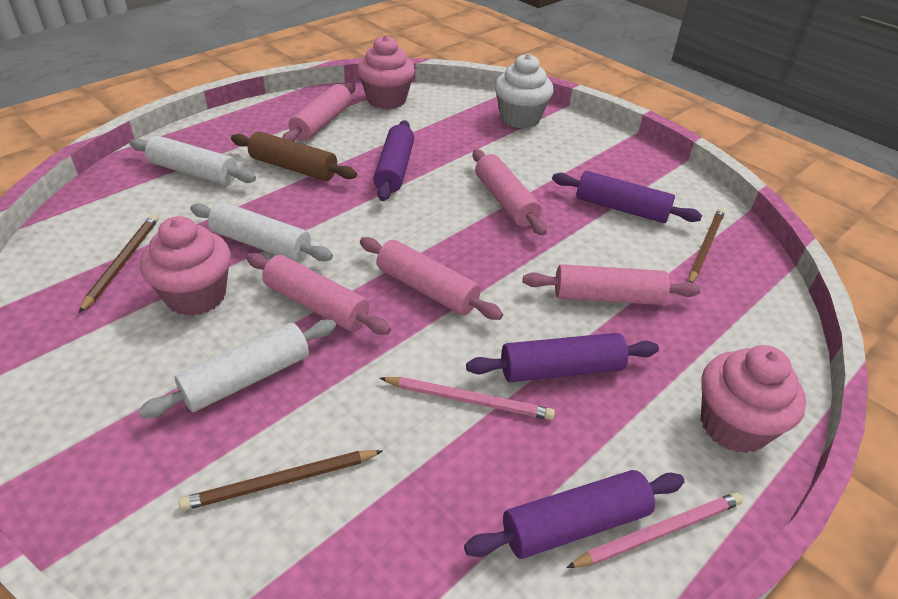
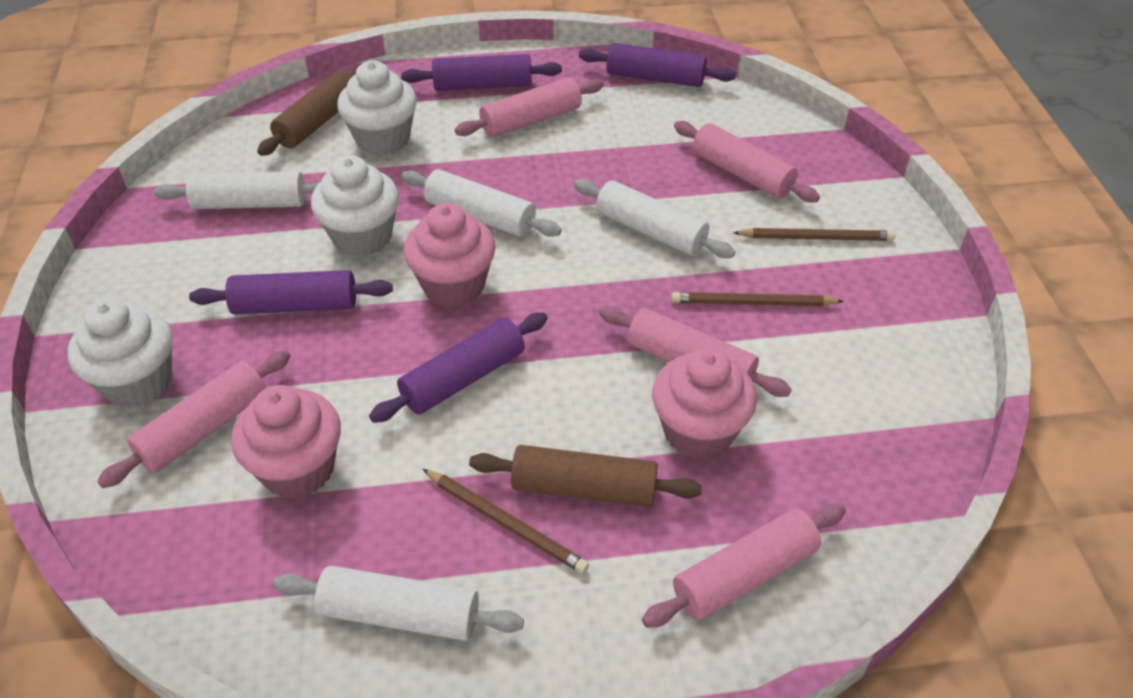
brown rolling pin: [231,131,357,181] = 1 -> [257,66,359,156] [469,445,702,507] = 2
pink pencil: [380,377,555,420] [566,492,743,568] = 2 -> none = 0
white cupcake: [495,53,554,129] = 1 -> [68,298,172,408] [311,155,399,257] [337,60,417,156] = 3
white rolling pin: [129,136,256,185] [138,320,336,418] [190,202,333,262] = 3 -> [154,171,320,209] [273,566,524,641] [402,169,562,237] [574,179,735,258] = 4

